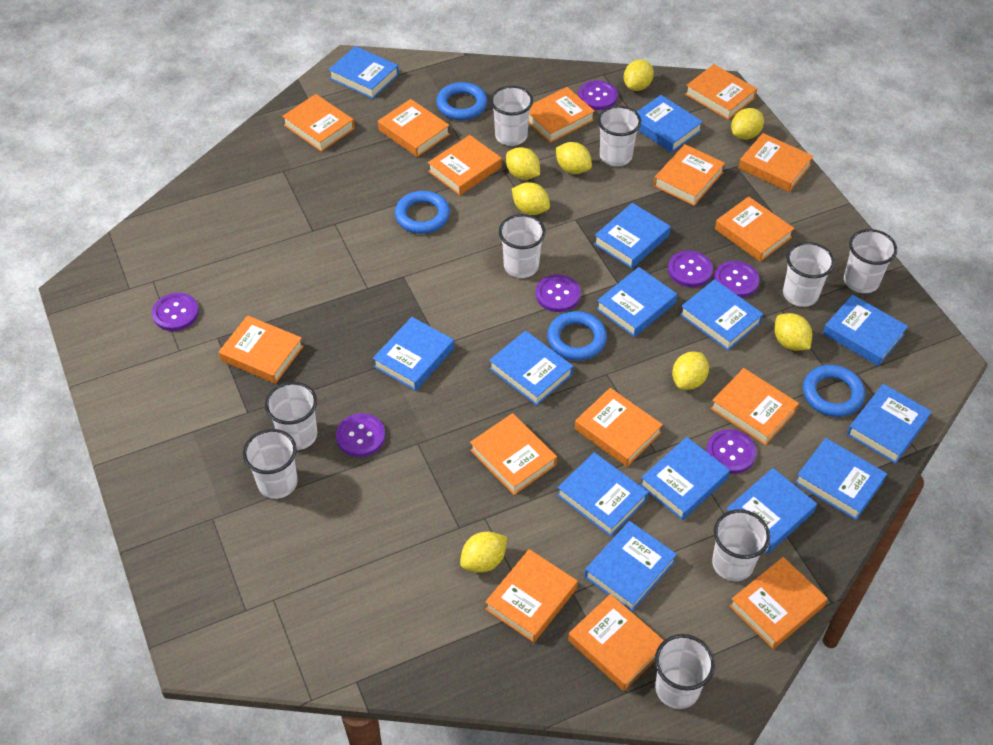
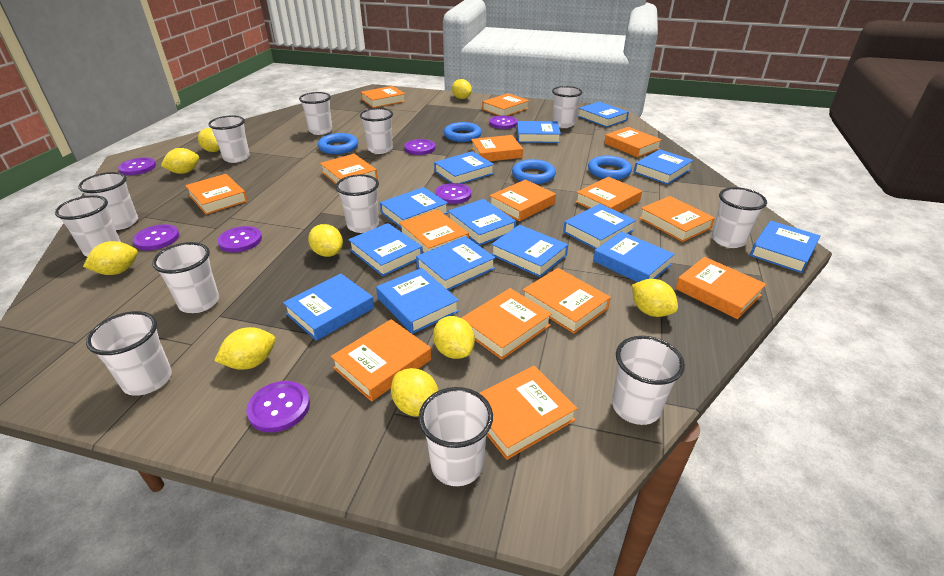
white cup: [243,429,298,499] [265,382,317,450] [490,86,533,146] [499,214,546,278] [598,106,641,166] [655,634,715,709] [712,509,770,581] [783,242,835,307] [844,229,897,293] = 9 -> [55,195,121,257] [78,172,138,230] [86,311,172,396] [152,242,219,313] [208,115,250,163] [299,92,332,135] [336,174,379,233] [360,108,393,154] [419,387,493,486] [552,86,582,128] [612,336,685,425] [712,187,767,248] = 12
yellow lemon: [460,531,507,573] [506,147,540,180] [512,182,550,215] [556,142,592,174] [624,60,654,91] [672,352,709,390] [731,108,764,140] [774,313,812,351] = 8 -> [83,241,138,275] [161,148,199,174] [198,128,220,152] [214,327,275,370] [308,224,343,257] [391,368,439,417] [433,316,475,359] [452,79,472,99] [632,279,678,317] = 9

